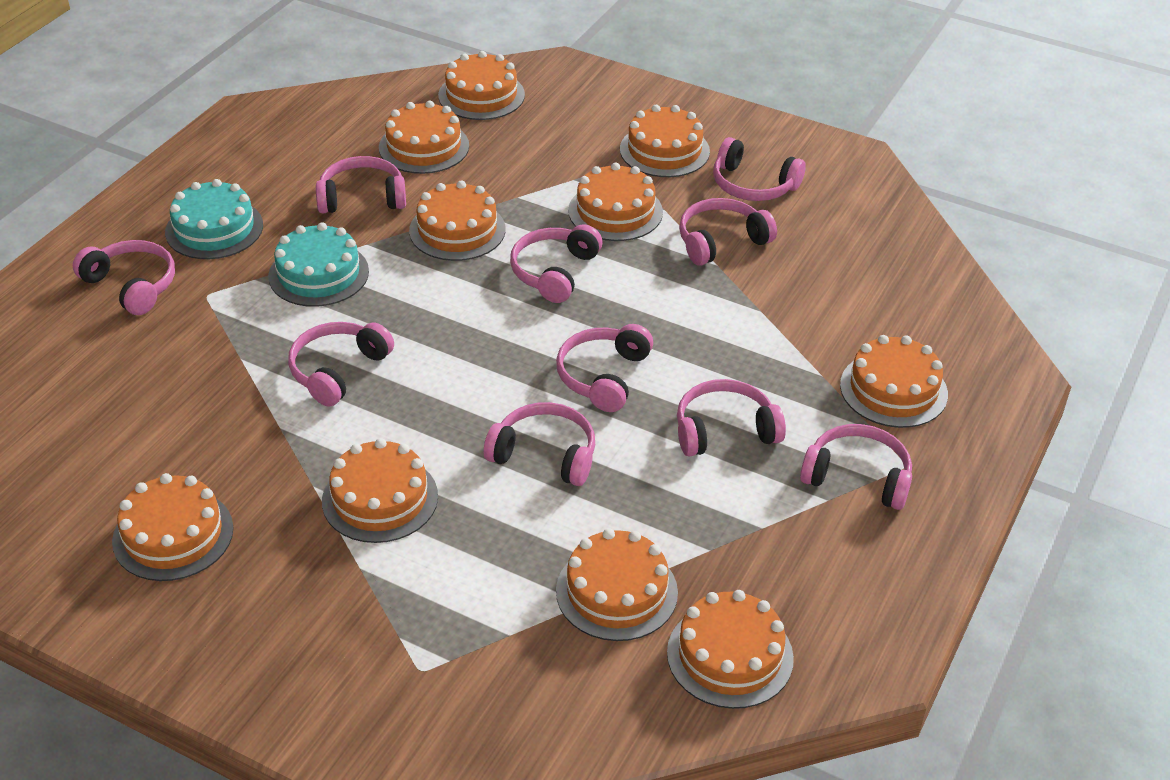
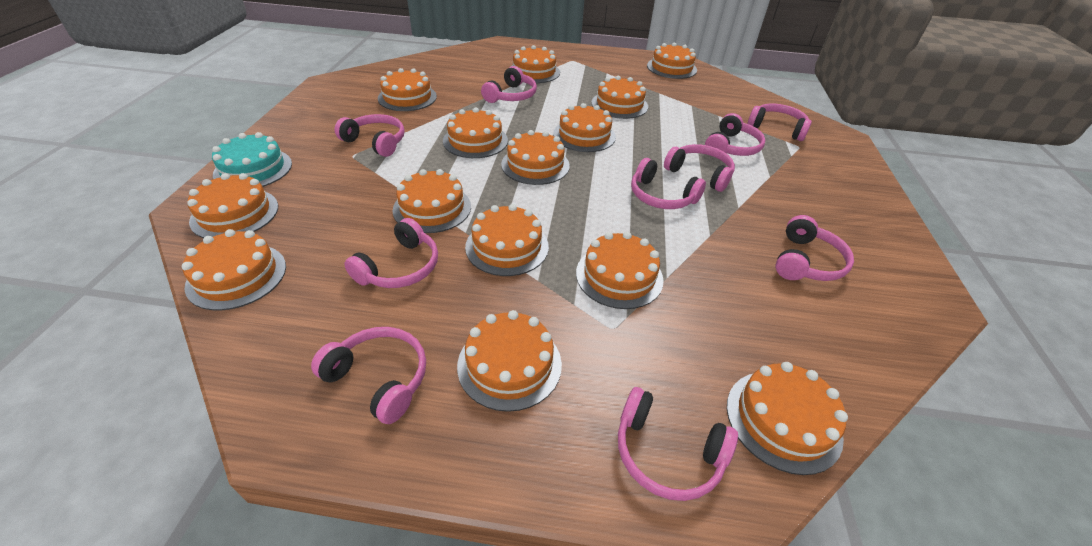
orange cake: [112,473,233,581] [322,438,438,543] [379,101,469,174] [409,181,506,261] [438,51,525,120] [556,528,678,641] [568,163,663,241] [620,105,710,177] [667,590,794,709] [840,335,948,428] = 10 -> [182,229,286,310] [187,173,278,238] [378,68,437,111] [392,169,471,233] [443,108,508,158] [457,310,562,412] [465,204,549,276] [501,130,570,185] [510,45,560,83] [553,103,616,152] [576,232,664,309] [591,76,648,119] [647,43,697,79] [727,362,848,475] = 14
turquoise cake: [165,179,263,259] [268,222,369,307] = 2 -> [212,132,292,187] = 1

